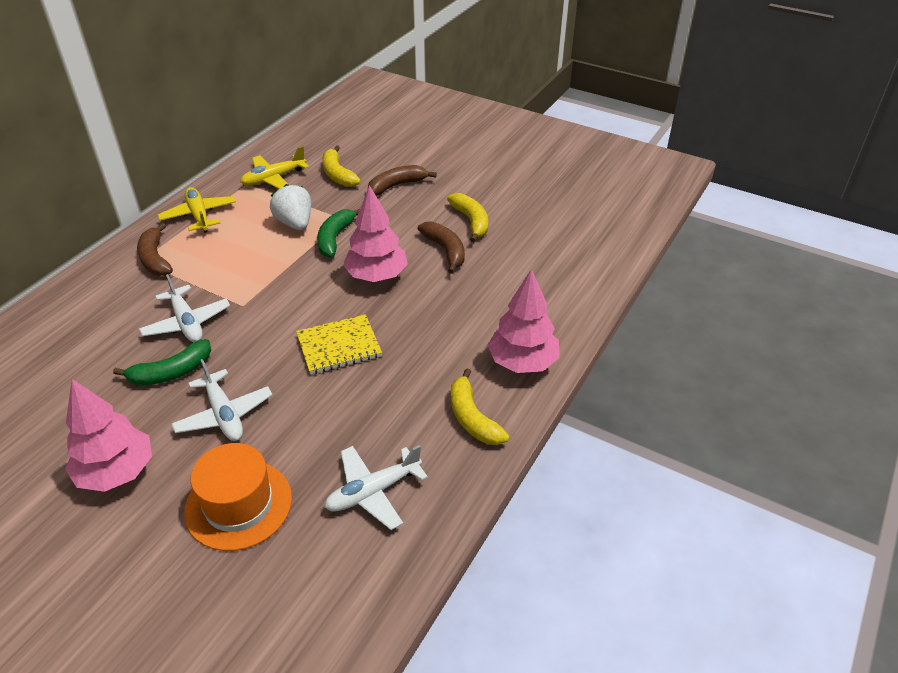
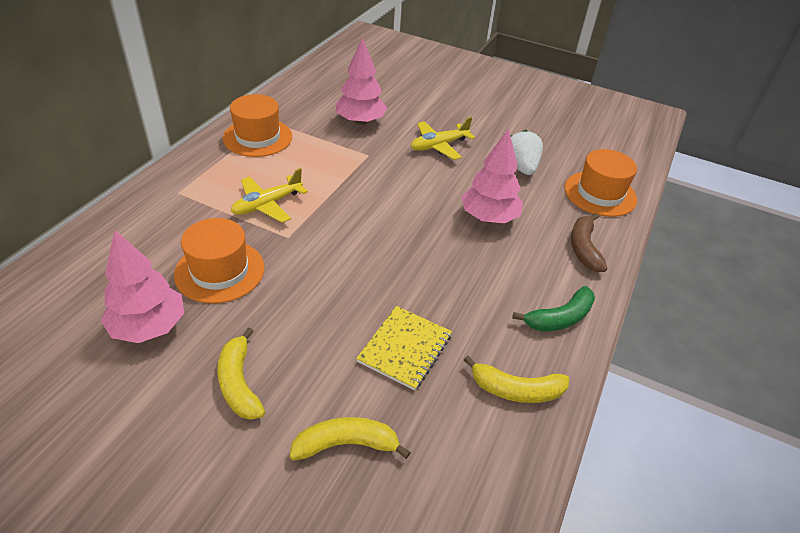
brown banana: [137,223,173,276] [368,165,437,196] [418,221,465,274] = 3 -> [571,213,607,272] = 1
green banana: [113,339,211,385] [317,209,360,257] = 2 -> [512,286,595,331] = 1
orange hat: [184,443,292,551] = 1 -> [174,218,264,304] [223,94,292,157] [565,149,637,217] = 3
white plane: [139,274,230,342] [172,359,272,441] [324,445,428,530] = 3 -> none = 0

